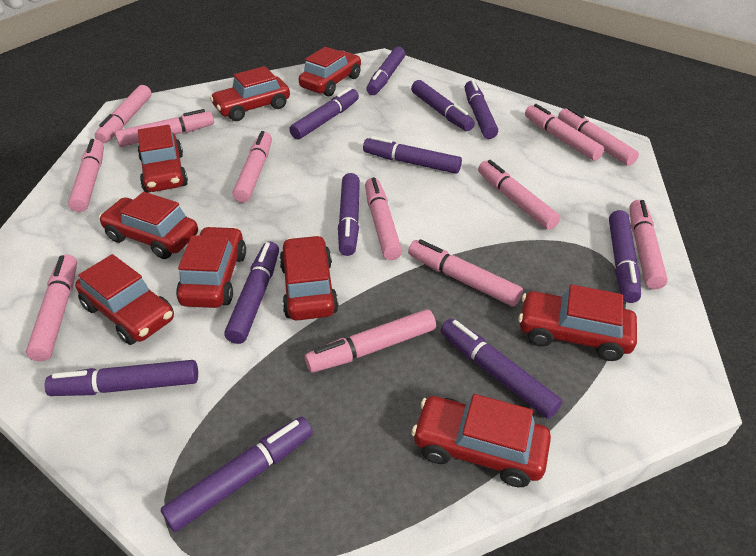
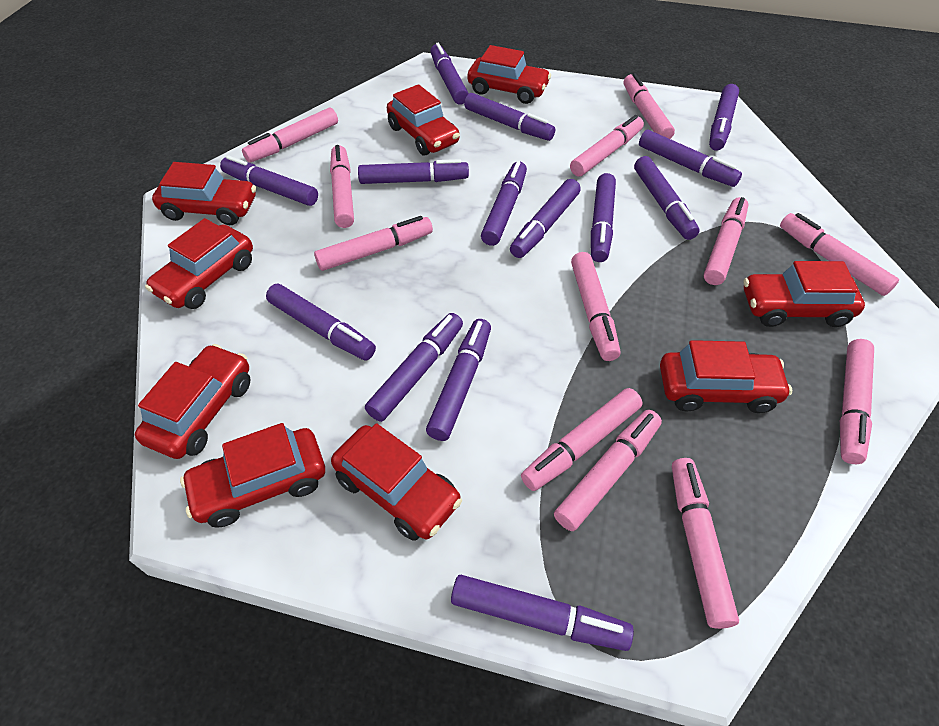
purple marker: [45,360,198,396] [161,417,313,532] [224,242,279,344] [289,87,359,139] [338,173,360,256] [363,136,462,174] [366,47,405,95] [411,80,475,131] [440,319,562,419] [465,80,498,139] [609,210,641,303] = 11 -> [220,155,318,206] [266,284,376,361] [358,159,469,184] [365,313,463,422] [426,319,491,441] [430,43,469,104] [451,575,634,651] [464,93,555,141] [481,161,527,246] [510,179,581,258] [591,173,616,262] [634,156,700,240] [639,130,742,187] [709,84,739,151] = 14

